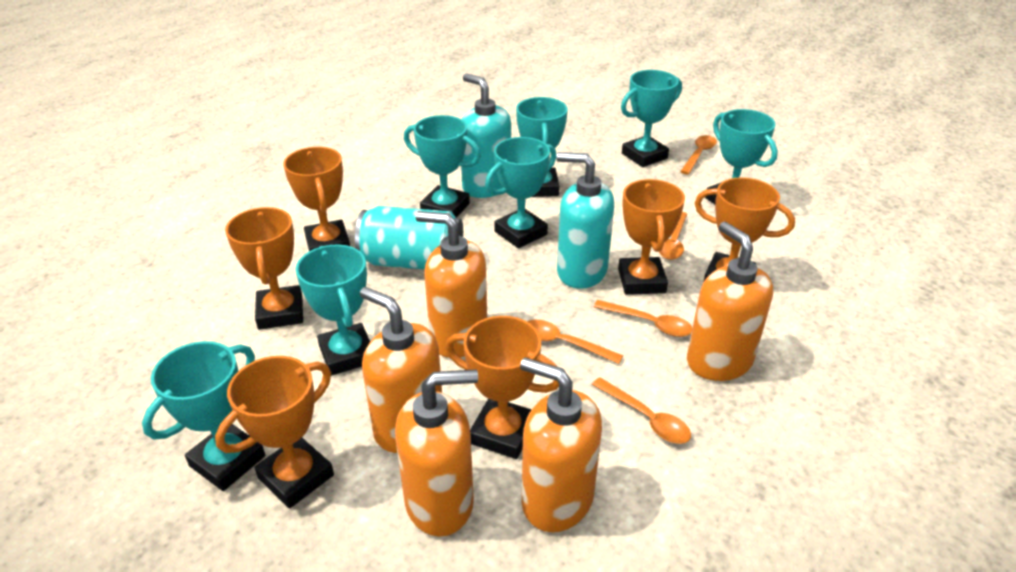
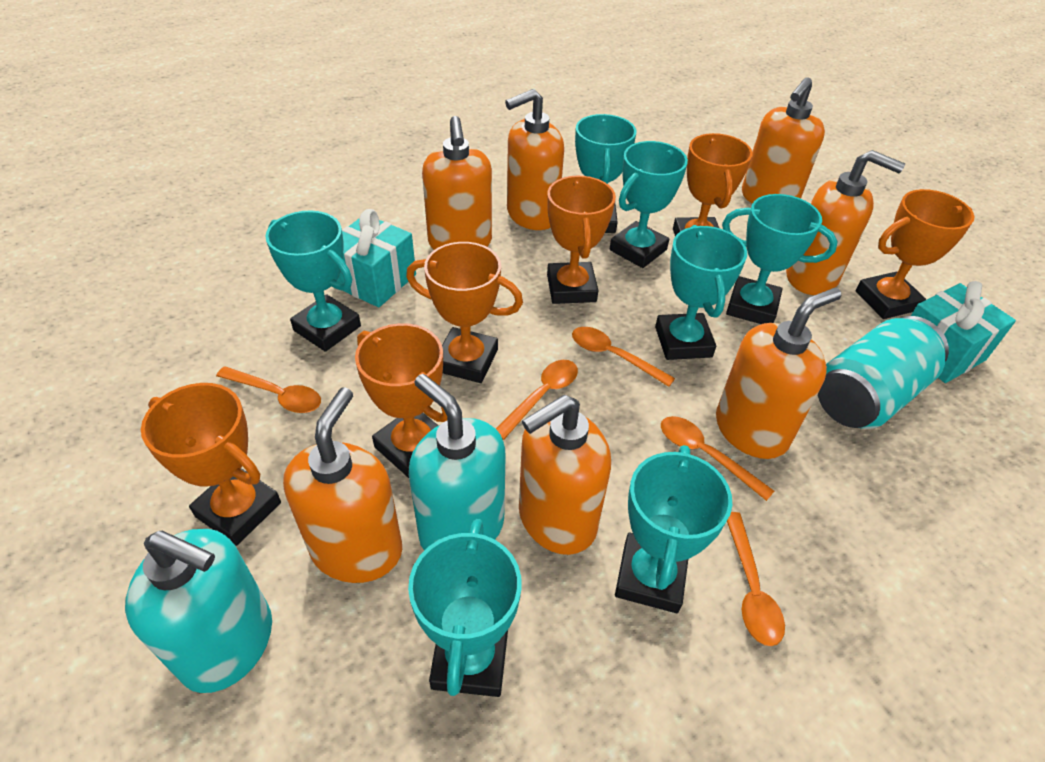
orange soap dispenser: [360,287,442,453] [395,369,478,537] [416,211,487,358] [520,357,602,532] [687,222,773,381] = 5 -> [283,387,402,583] [422,116,492,250] [505,89,564,230] [519,395,611,555] [716,288,841,459] [742,77,825,204] [786,150,905,295] = 7
turquoise gift: none = 0 -> [337,209,416,307] [911,281,1016,383] = 2

